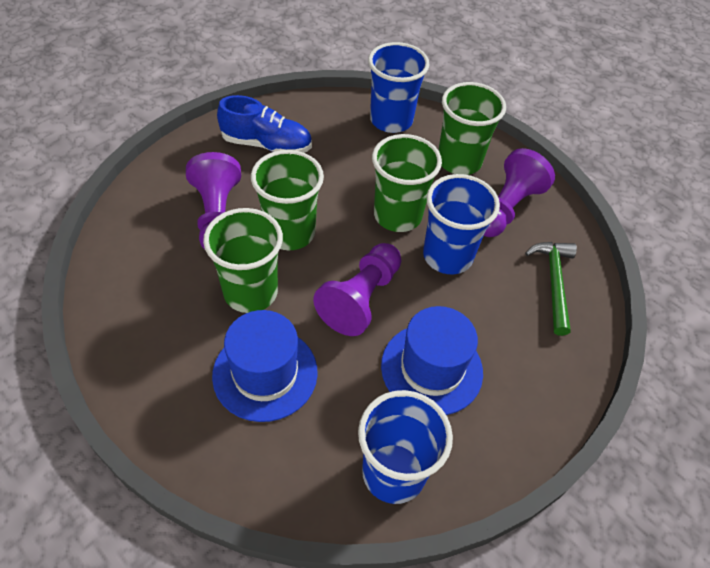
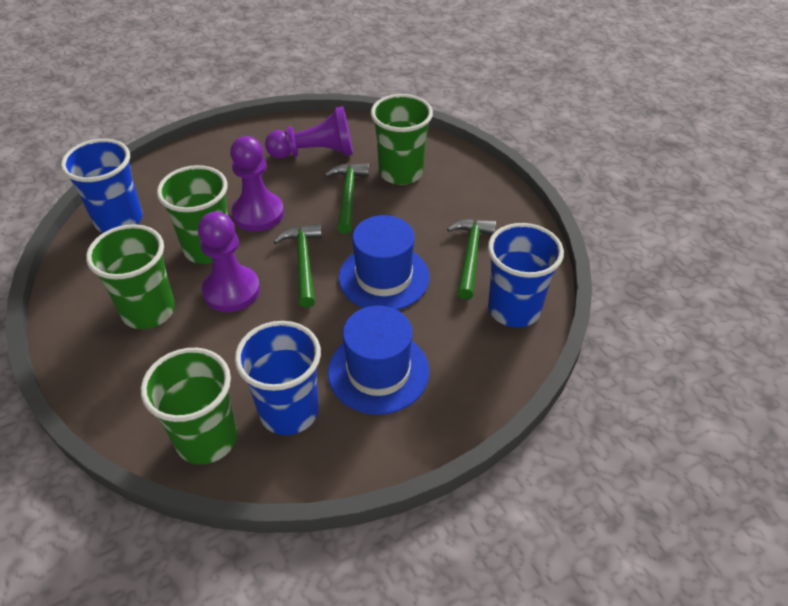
blue shoe: [217,95,312,153] = 1 -> none = 0
green hammer: [525,242,577,336] = 1 -> [273,223,322,308] [324,163,369,234] [447,219,496,300] = 3

